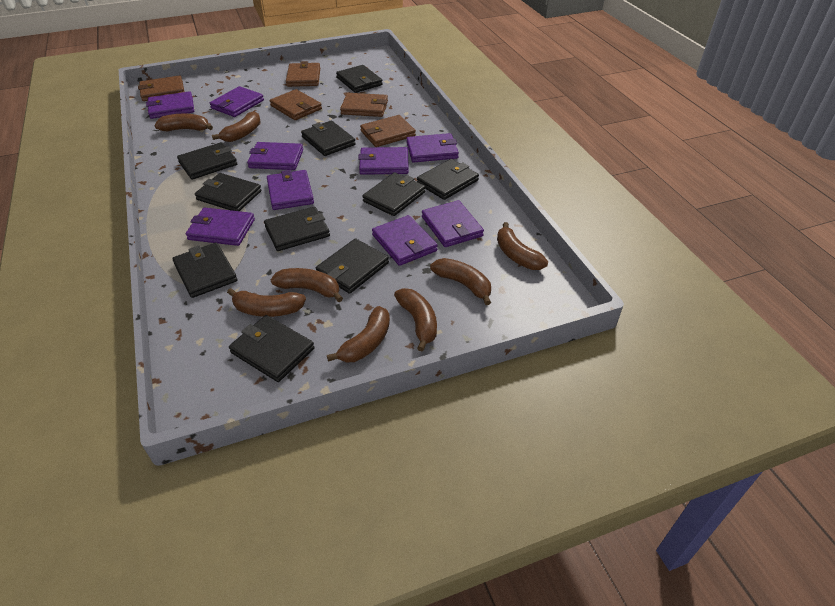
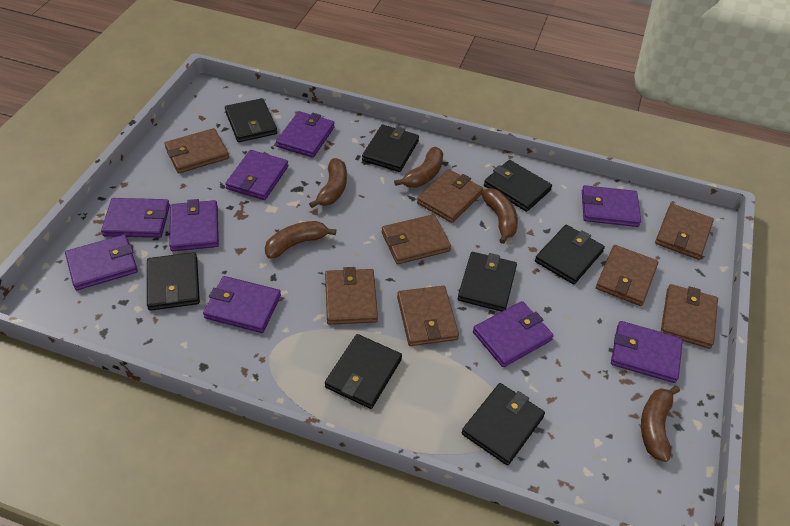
black wallet: [172,242,237,298] [177,142,237,180] [195,173,262,211] [229,315,315,382] [264,207,330,251] [301,120,356,156] [316,238,389,294] [336,65,383,93] [362,172,425,216] [417,159,479,200] = 10 -> [147,252,200,311] [225,98,277,142] [325,334,402,409] [362,125,419,172] [458,252,517,312] [462,383,545,465] [484,160,552,212] [535,225,605,285] = 8
brown banana: [155,114,213,132] [212,111,261,142] [227,288,306,317] [271,268,343,302] [327,306,390,363] [394,288,437,351] [430,258,491,305] [497,222,548,270] = 8 -> [265,221,336,259] [309,158,347,208] [394,147,443,188] [481,188,518,244] [641,386,680,462] = 5
brown wallet: [138,75,184,101] [270,89,322,120] [286,61,320,87] [340,93,388,117] [360,115,416,147] = 5 -> [164,128,229,173] [325,267,378,325] [382,214,451,264] [397,286,459,346] [417,169,483,223] [596,245,658,306] [655,203,714,260] [661,284,718,349] = 8

